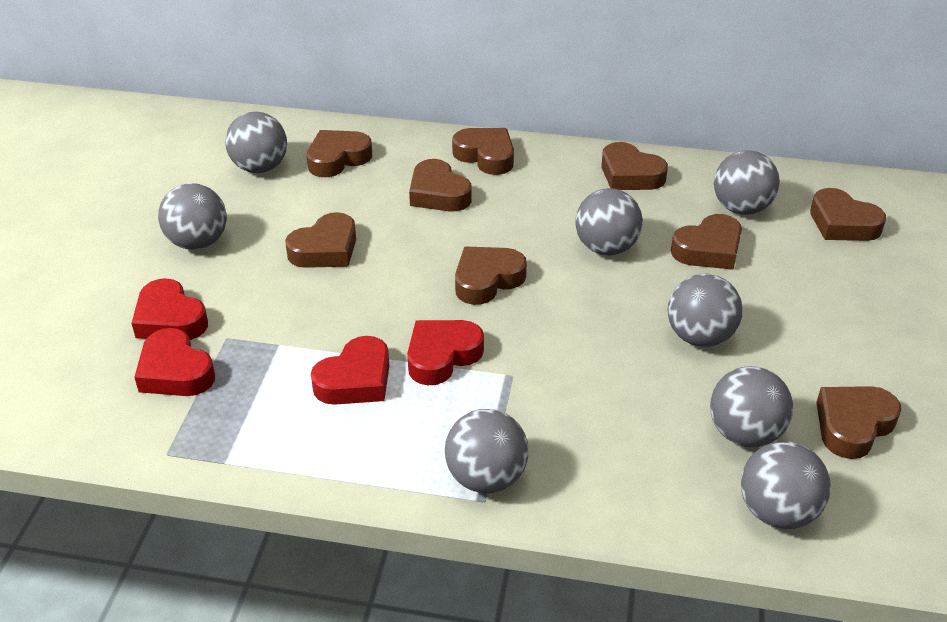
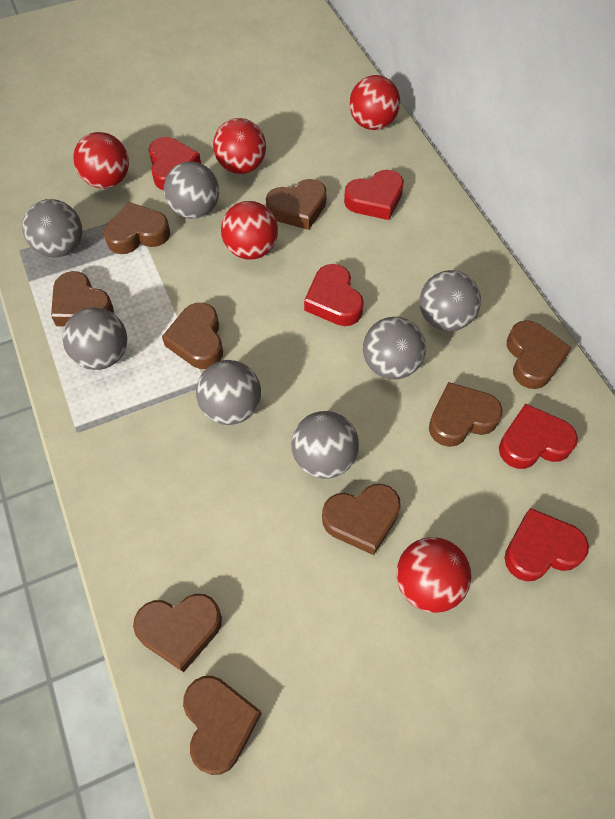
grey ball: [158,183,227,250] [225,112,287,173] [445,409,529,493] [575,188,643,255] [667,274,743,347] [710,366,793,447] [714,150,780,215] [741,442,831,529] = 8 -> [22,199,83,258] [63,307,127,370] [164,162,219,219] [196,360,261,425] [291,411,359,479] [363,317,426,380] [420,270,481,331] = 7
red ball: none = 0 -> [73,132,129,189] [213,118,266,174] [221,201,278,260] [349,75,400,130] [397,537,471,613] = 5
red heart: [132,278,208,340] [134,328,215,396] [311,336,389,405] [407,320,484,385] = 4 -> [149,137,201,190] [304,264,364,326] [344,170,404,220] [499,403,578,469] [504,508,589,581] = 5

